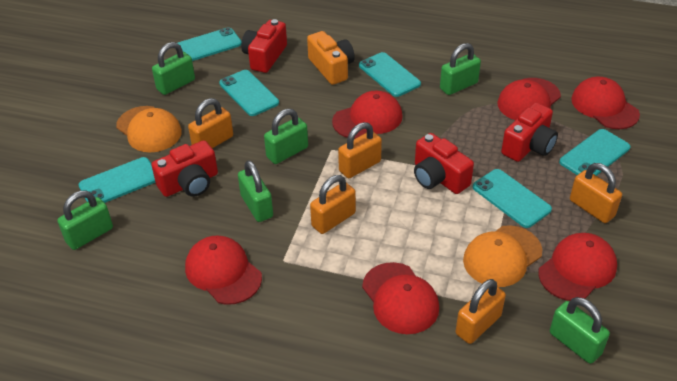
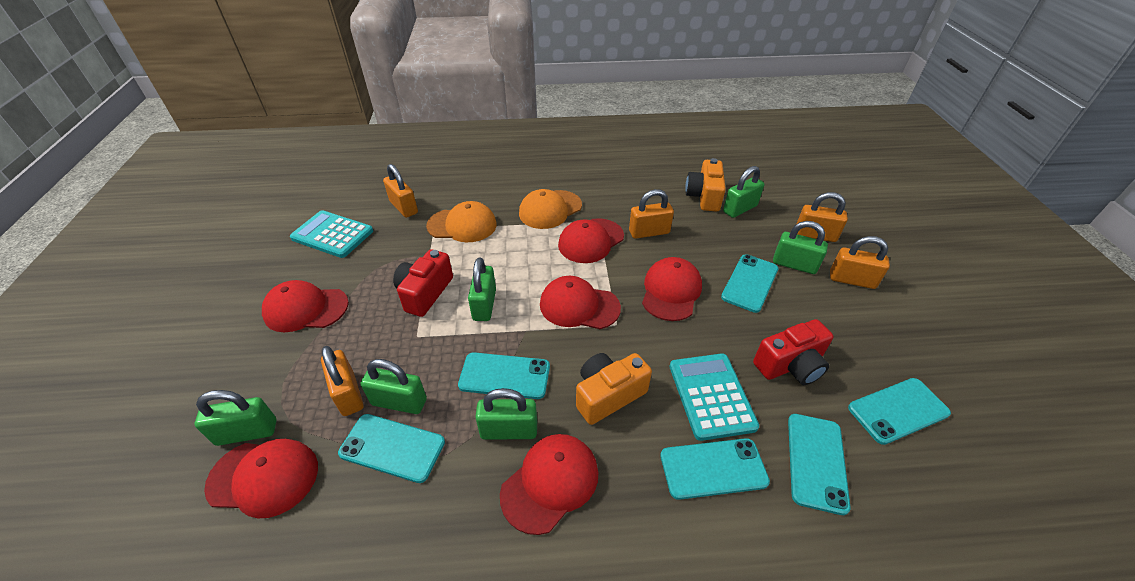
orange camera: [307,31,355,85] = 1 -> [576,353,652,425] [685,158,726,212] = 2
red camera: [151,140,218,197] [241,19,287,73] [414,133,474,194] [501,103,558,162] = 4 -> [393,249,453,317] [753,319,834,385] = 2
turquoise calculator: none = 0 -> [290,210,373,258] [669,353,759,441] = 2

